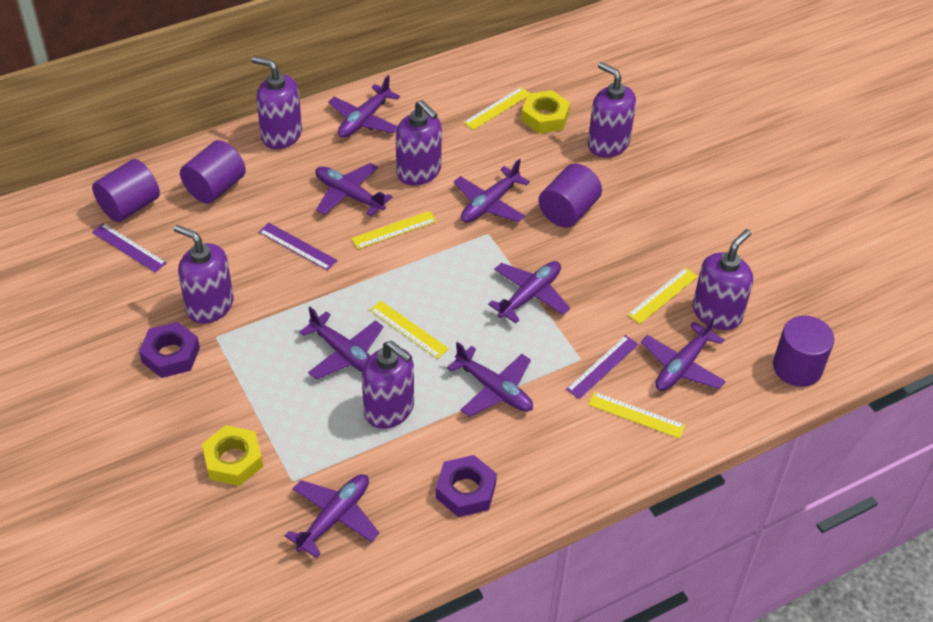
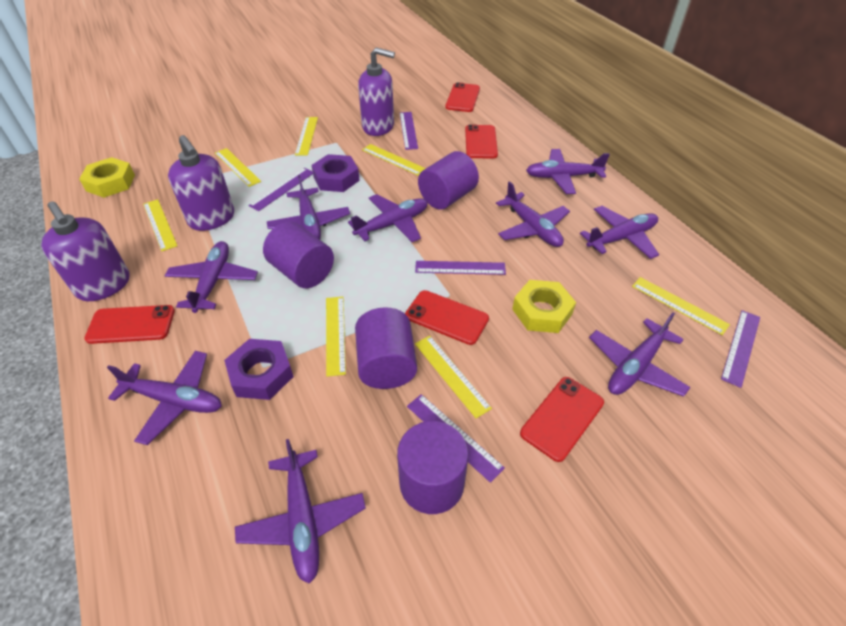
purple plane: [285,474,379,558] [299,307,384,380] [316,163,392,216] [328,75,400,138] [447,342,533,417] [454,159,530,223] [488,261,570,323] [641,316,726,391] = 8 -> [107,351,222,445] [165,241,258,313] [235,439,366,584] [267,175,350,239] [348,194,428,242] [496,181,570,247] [526,149,610,194] [580,206,659,259] [589,312,691,397] = 9
purple ruler: [92,223,167,273] [259,223,338,271] [566,335,639,399] = 3 -> [248,168,313,211] [400,112,418,150] [407,394,505,483] [415,261,506,275] [721,310,760,388] = 5
purple soap dispenser: [174,225,234,324] [252,56,302,149] [362,341,414,429] [396,100,442,185] [588,62,636,158] [693,229,753,330] = 6 -> [41,201,130,301] [168,135,234,231] [358,47,395,136] = 3
red phone: none = 0 -> [84,305,175,344] [405,290,489,345] [445,82,480,112] [465,124,498,159] [520,377,604,462] = 5
yellow ruler: [351,211,437,249] [370,301,449,359] [463,87,529,130] [588,392,686,439] [627,268,698,324] = 5 -> [143,199,177,251] [215,148,261,187] [295,117,318,156] [326,297,346,377] [362,144,426,176] [415,336,492,418] [632,277,730,335] = 7

